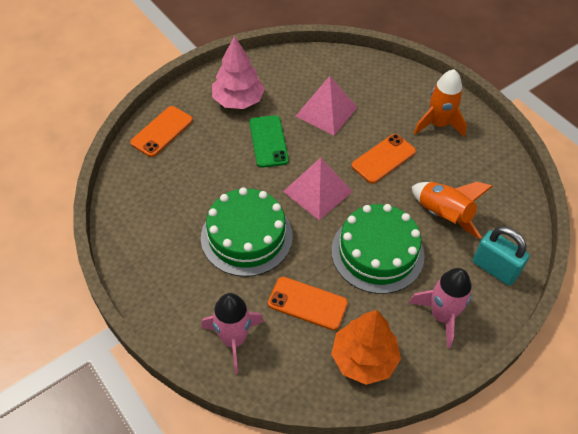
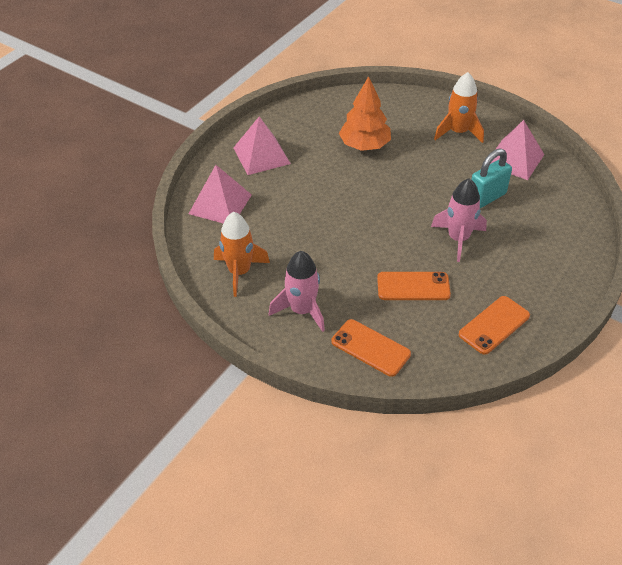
green cake: [201,187,293,277] [331,204,424,294] = 2 -> none = 0
green phone: [249,115,289,168] = 1 -> none = 0
pink pyramid: [283,158,353,220] [296,76,358,135] = 2 -> [189,165,252,223] [233,116,291,175] [491,120,544,180] = 3
pink tree: [212,36,265,109] = 1 -> none = 0

